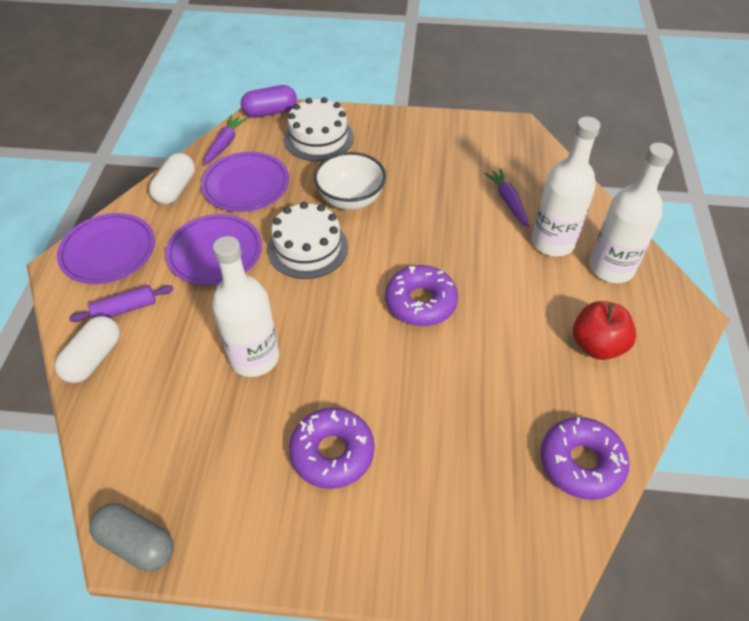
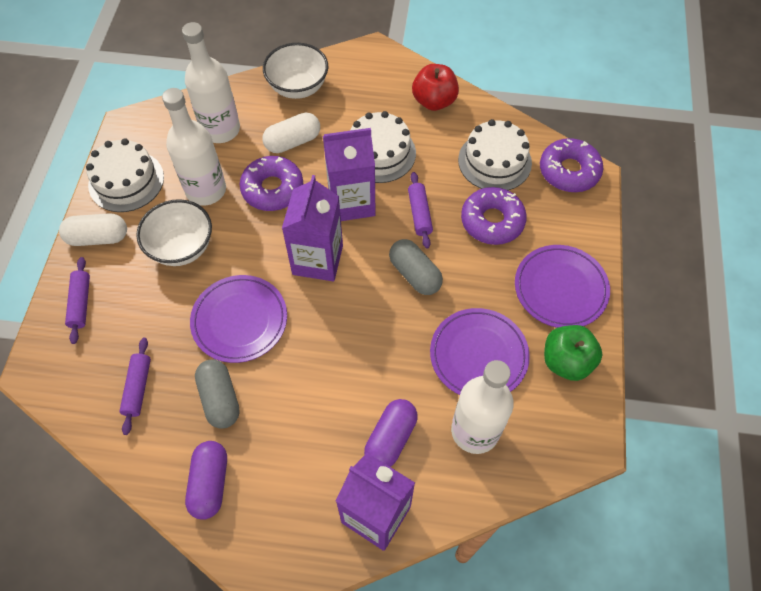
green apple: none = 0 -> [544,325,602,381] = 1
grey capsule: [89,503,174,571] = 1 -> [195,359,240,428] [389,239,443,295] = 2
purple capsule: [241,85,297,118] = 1 -> [185,441,227,520] [364,399,418,467] = 2
purple carrot: [204,115,247,165] [484,169,529,227] = 2 -> none = 0
purple carton: none = 0 -> [282,175,343,281] [323,128,376,221] [336,453,415,551] = 3
purple rolling pin: [69,285,174,322] = 1 -> [65,257,90,344] [119,338,151,435] [408,172,433,249] = 3
white bowl: [314,152,386,210] = 1 -> [136,199,212,266] [263,43,328,99] = 2
white cake: [267,202,348,279] [284,97,354,161] = 2 -> [86,138,164,212] [350,111,416,183] [458,119,532,190] = 3

